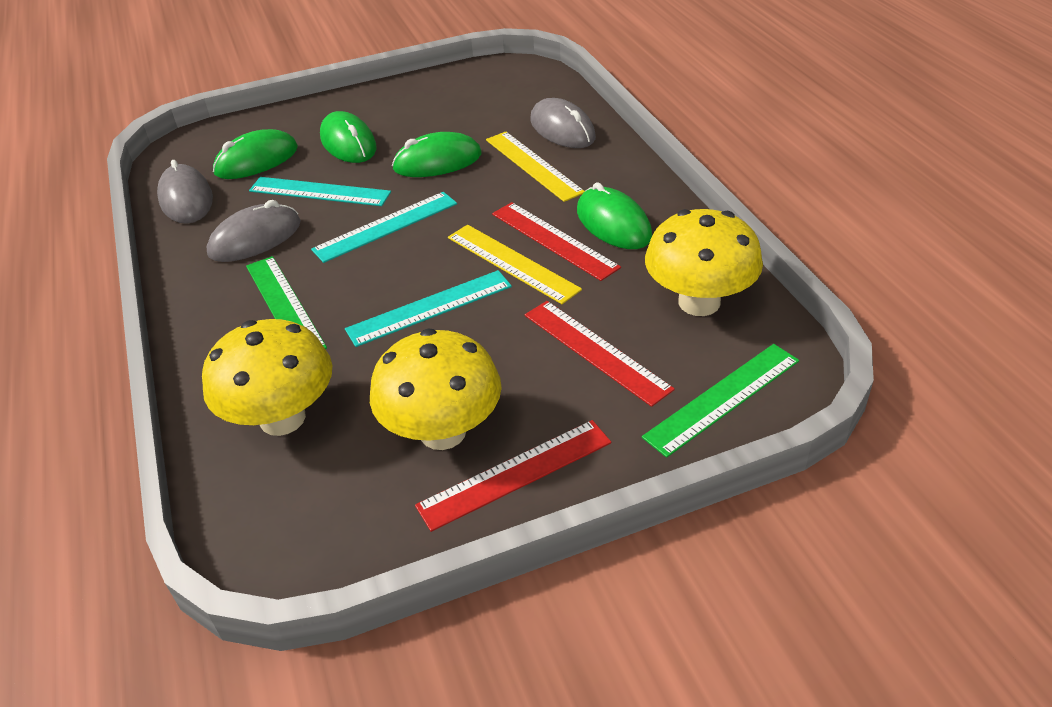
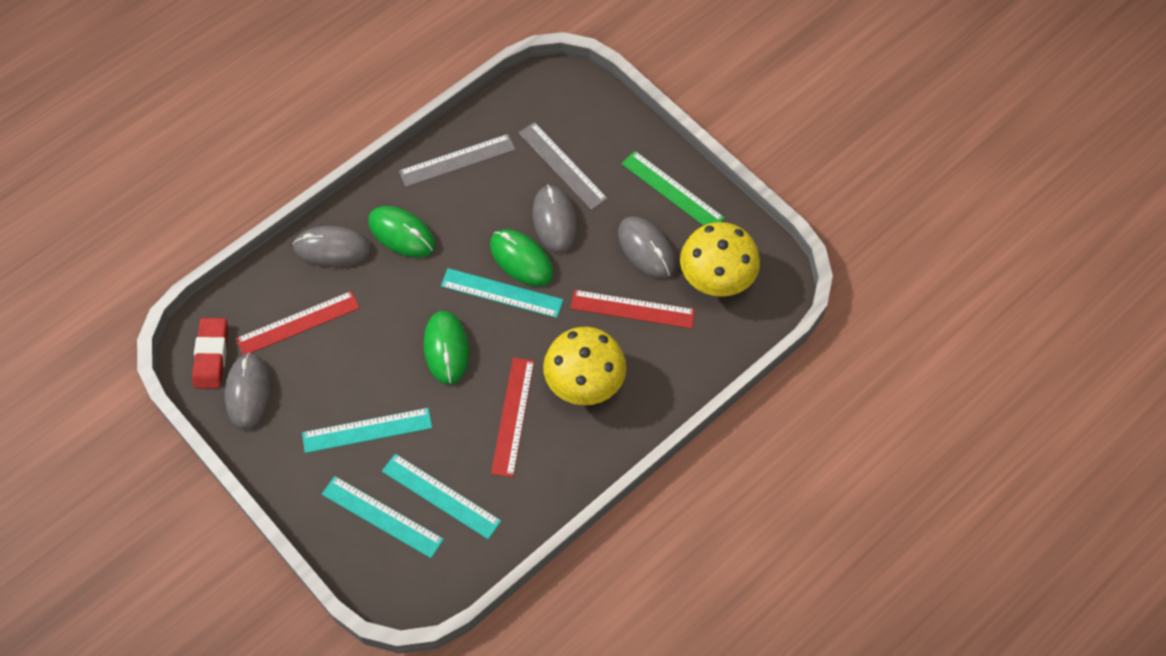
green mouse: [213,129,298,179] [320,111,376,163] [392,132,482,177] [577,182,652,249] = 4 -> [368,206,435,258] [424,311,469,385] [490,229,554,287] = 3
green ruler: [246,256,327,349] [642,344,799,458] = 2 -> [622,151,725,225] = 1
grey mouse: [157,160,213,224] [206,200,301,262] [530,98,596,148] = 3 -> [225,353,271,430] [292,226,371,267] [532,185,577,253] [618,216,675,279] = 4
grey ruler: none = 0 -> [399,134,516,187] [519,122,608,210] = 2
red eraser: none = 0 -> [192,318,228,389] = 1
turquoise ruler: [249,177,391,206] [311,192,457,263] [345,270,512,347] = 3 -> [302,408,432,453] [322,476,444,558] [382,454,501,539] [441,268,563,318] = 4
yellow mushroom: [202,319,332,436] [370,329,502,450] [645,209,763,316] = 3 -> [543,327,626,405] [680,222,760,297] = 2
yellow ruler: [448,225,582,304] [486,132,585,202] = 2 -> none = 0

